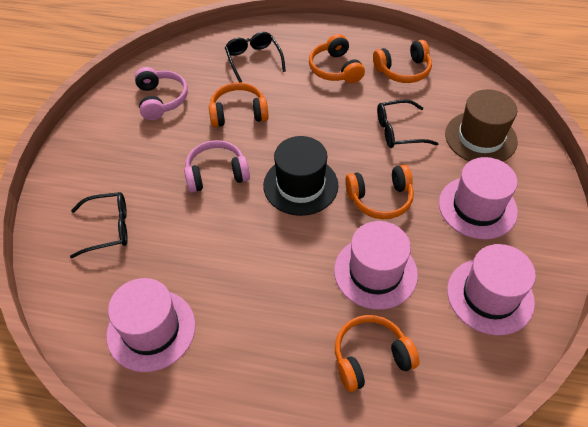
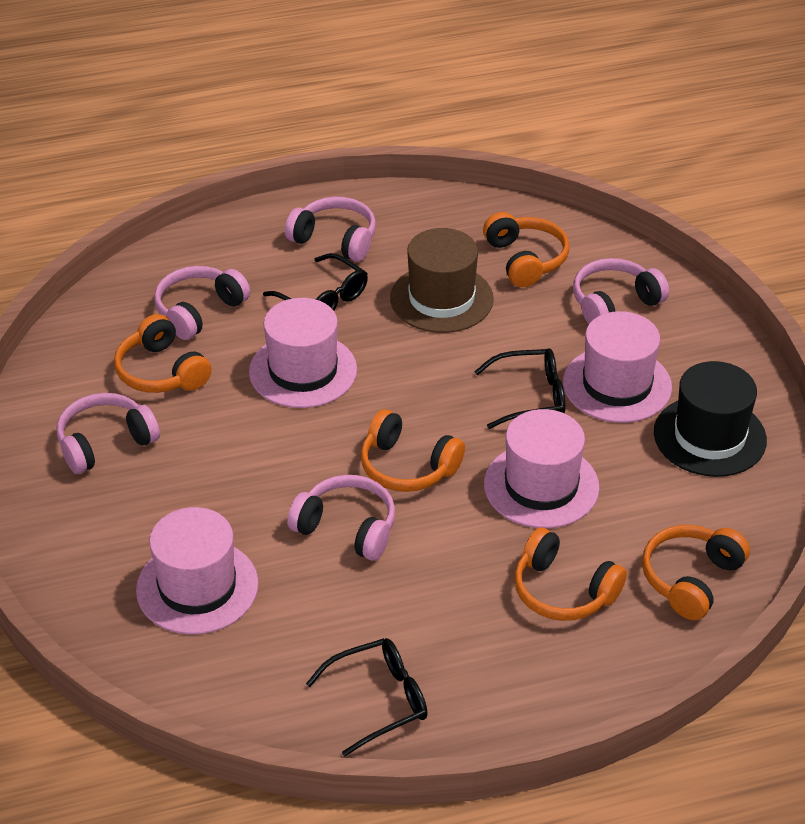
pink headphones: [135,67,188,120] [184,140,250,193] = 2 -> [57,393,160,474] [154,266,250,340] [285,197,376,262] [287,475,395,561] [573,258,669,324] = 5

